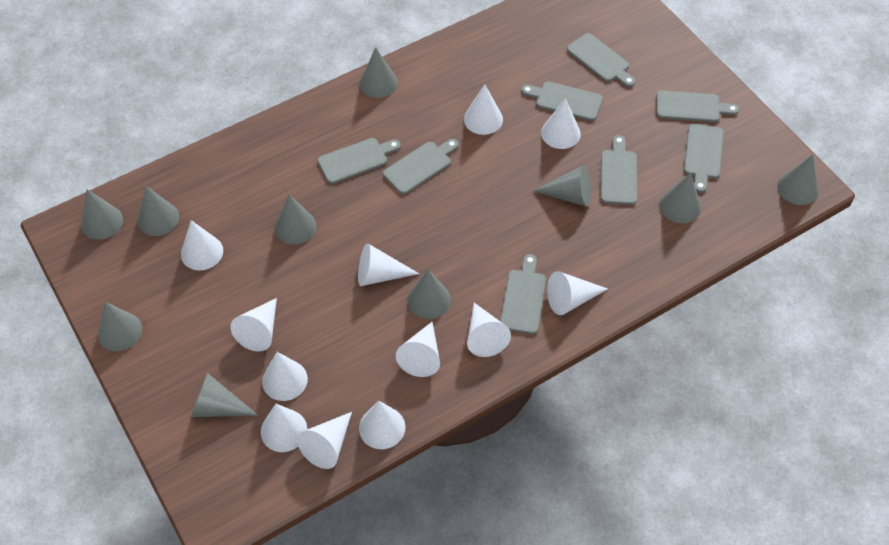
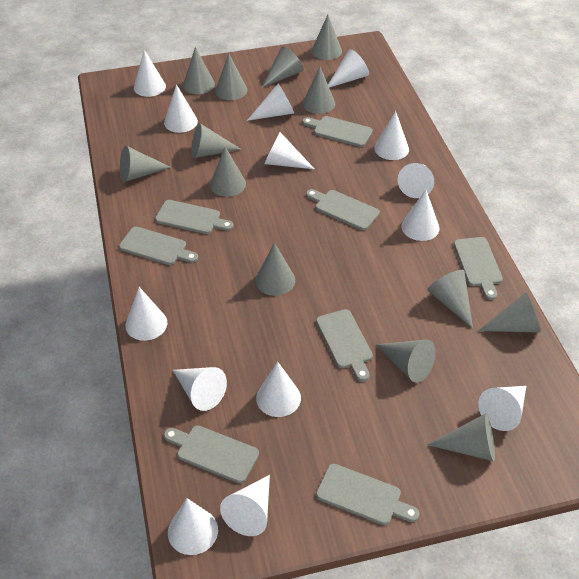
grey cone: [81,189,123,240] [98,302,142,351] [138,186,179,236] [191,373,258,417] [275,194,316,244] [360,47,398,98] [407,269,451,319] [533,165,591,207] [660,173,701,223] [777,154,819,205] = 10 -> [120,146,171,182] [183,47,215,94] [192,123,241,158] [210,147,246,197] [215,54,247,100] [255,242,295,296] [262,46,303,87] [303,66,335,114] [311,15,342,60] [376,340,435,382] [427,413,495,461] [428,270,473,329] [478,292,541,332] = 13
white cone: [181,220,223,271] [231,298,277,351] [261,404,307,452] [262,352,308,401] [297,412,352,469] [358,243,419,286] [359,401,405,449] [396,322,440,377] [464,84,503,135] [467,303,511,357] [541,98,581,149] [547,271,608,315] = 12 -> [125,287,167,341] [134,50,166,97] [164,84,198,133] [168,498,218,555] [173,367,227,411] [220,475,270,536] [247,84,294,121] [256,362,301,417] [264,132,314,169] [328,49,369,88] [374,111,409,160] [398,163,434,198] [401,190,440,241] [478,386,526,431] = 14

